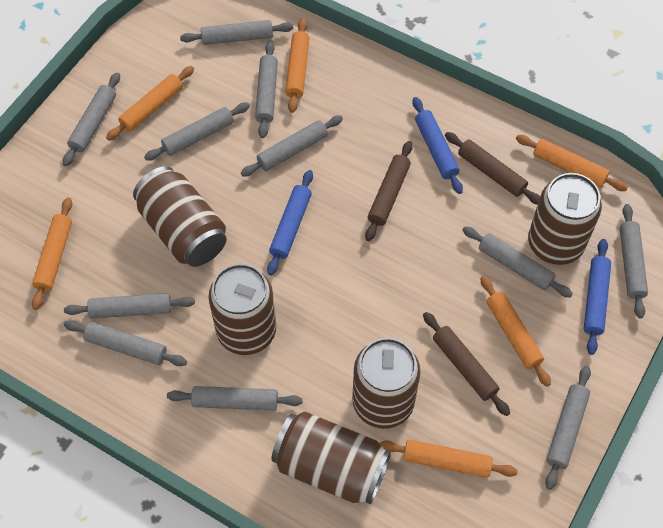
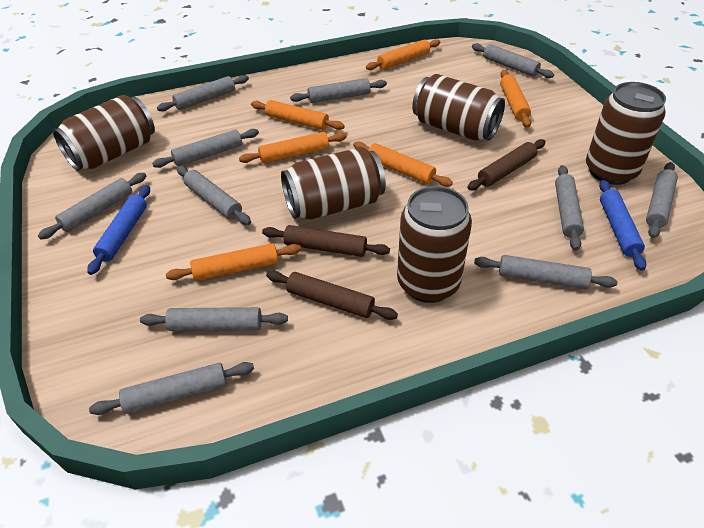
blue rolling pin: [267,170,313,275] [412,97,463,194] [584,239,611,355] = 3 -> [87,185,150,275] [599,180,646,271] = 2

